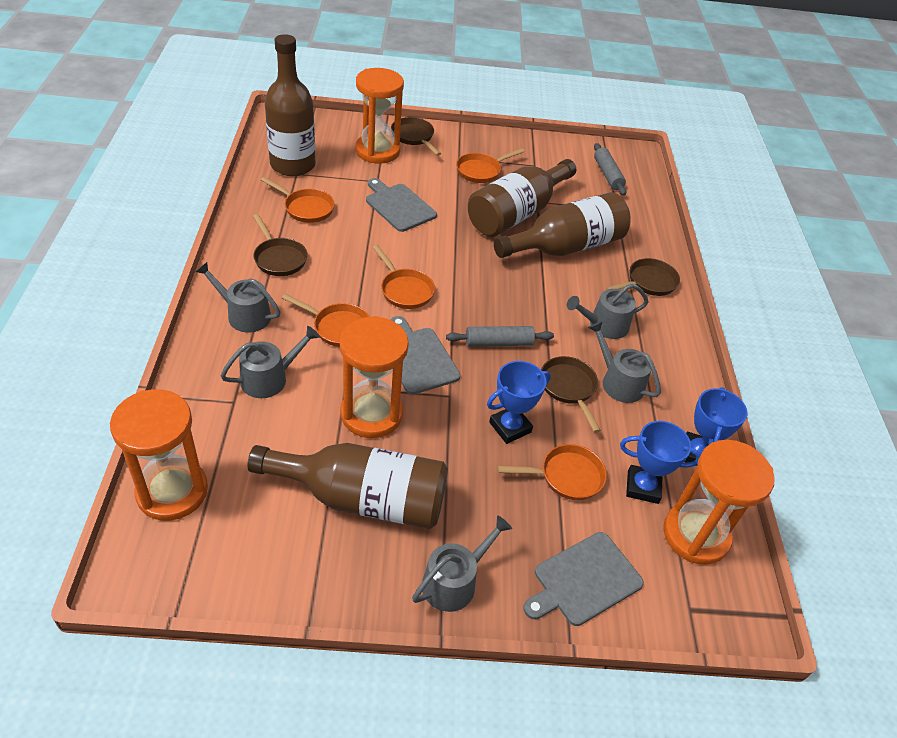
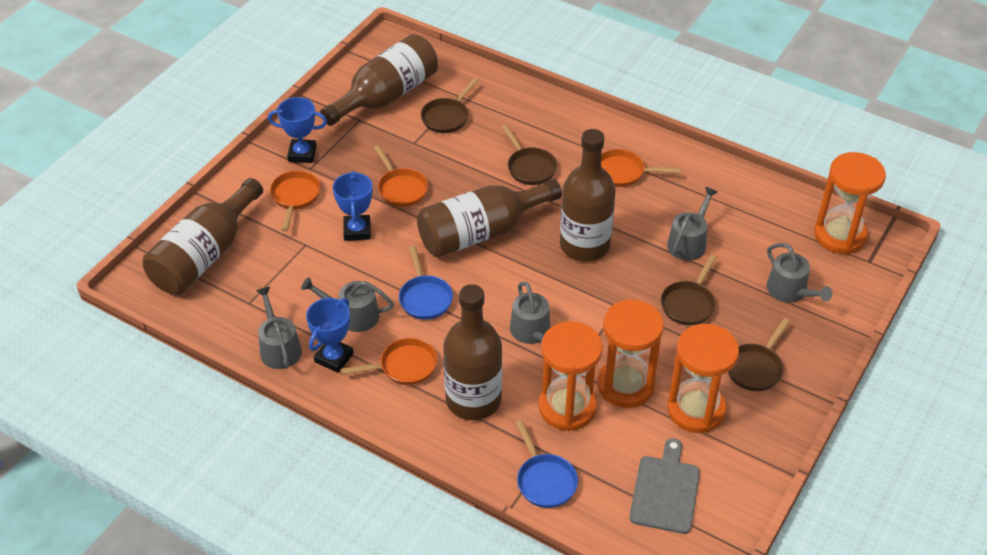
blue pan: none = 0 -> [399,245,453,320] [515,420,578,508] = 2
brown bottle: [248,443,448,529] [265,34,315,176] [468,159,576,237] [494,192,631,258] = 4 -> [142,178,263,294] [320,34,438,126] [417,179,562,257] [443,284,502,420] [560,129,616,262] = 5
grey cutting board: [366,178,437,232] [391,316,460,395] [523,532,644,626] = 3 -> [629,438,700,534] = 1
grey rolling pin: [446,326,554,347] [594,143,626,196] = 2 -> none = 0
orange pan: [261,177,335,223] [282,294,370,347] [373,245,435,309] [456,148,524,183] [497,444,607,500] = 5 -> [270,171,321,231] [340,338,437,385] [374,145,428,207] [601,149,681,187] = 4

